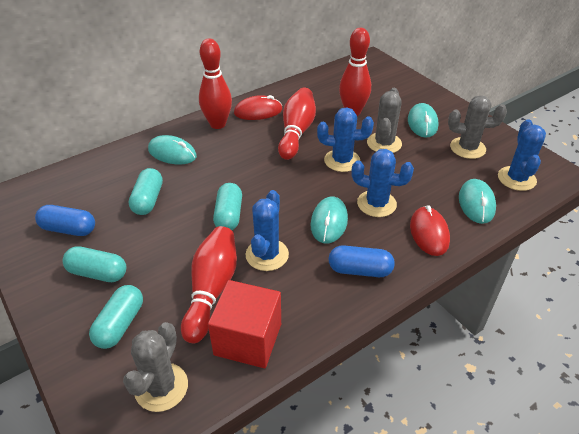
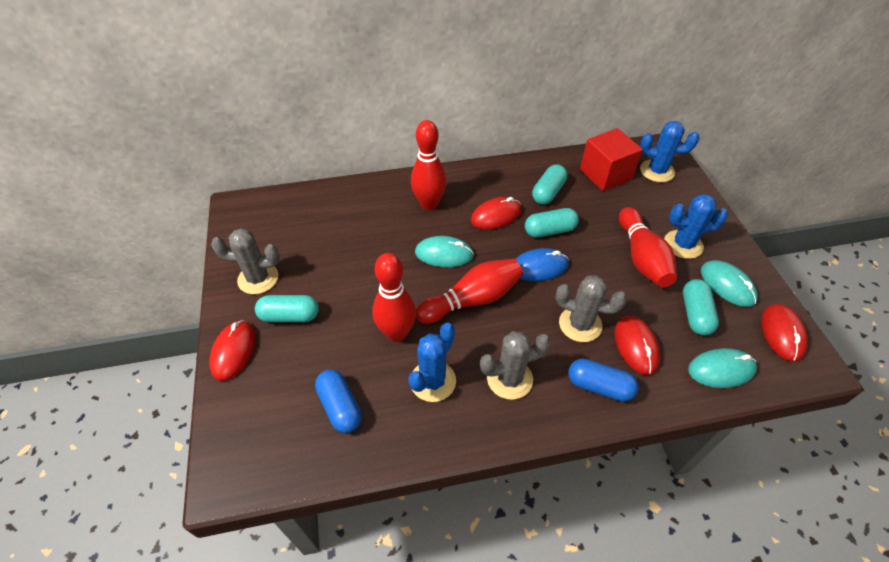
blue cactus: [246,190,289,271] [317,107,374,172] [351,149,414,217] [498,119,546,191] = 4 -> [408,323,456,402] [640,121,700,182] [664,194,728,259] = 3
blue mouse: none = 0 -> [516,248,569,281] = 1
red mouse: [234,95,282,120] [410,205,450,256] = 2 -> [209,320,256,381] [471,197,522,229] [614,316,660,375] [762,304,808,362] = 4
turquoise mouse: [148,135,197,164] [311,197,348,243] [408,103,439,138] [459,179,496,224] = 4 -> [415,236,474,267] [688,348,757,388] [701,260,758,307] = 3

